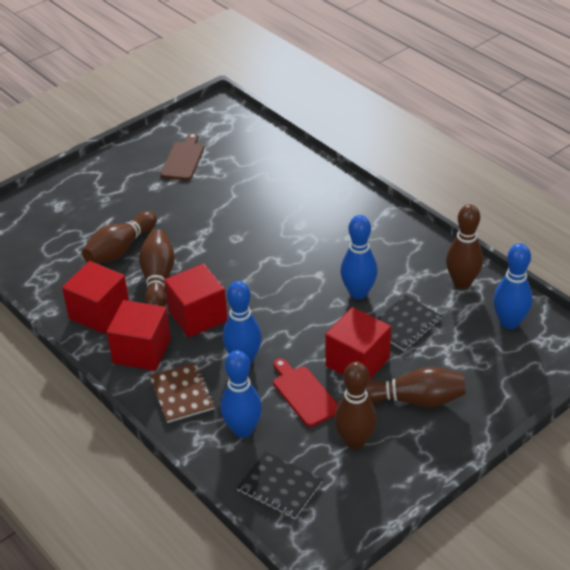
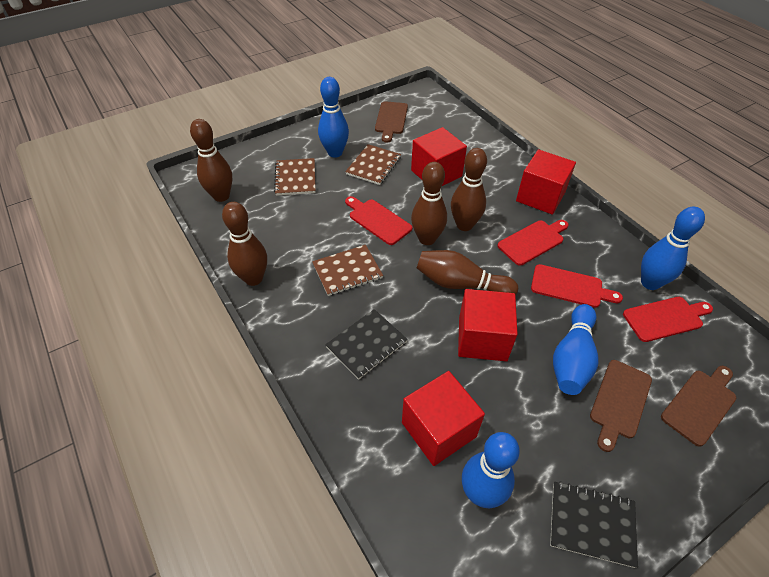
brown cutting board: [161,133,204,180] = 1 -> [375,101,408,143] [590,360,652,452] [661,366,736,447] = 3
brown notebook: [150,362,215,423] = 1 -> [274,158,316,196] [312,245,383,296] [345,144,401,185] = 3
red cutting board: [273,358,338,427] = 1 -> [345,196,412,245] [497,220,569,266] [531,264,623,308] [623,297,713,342] = 4

